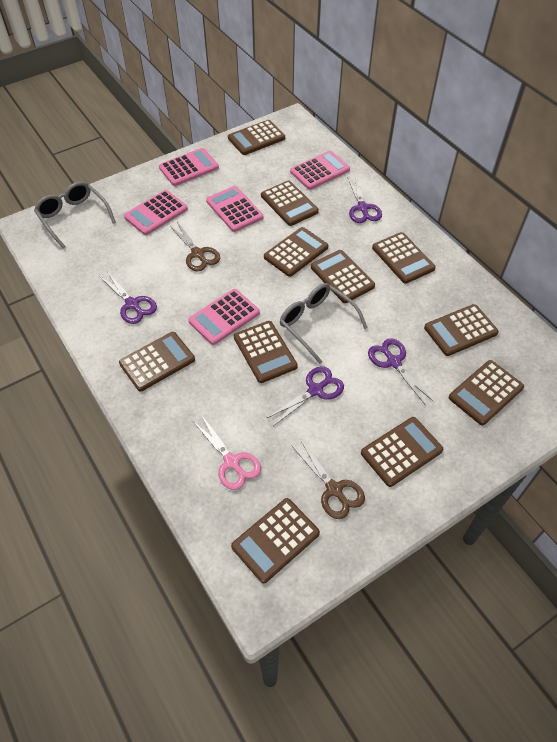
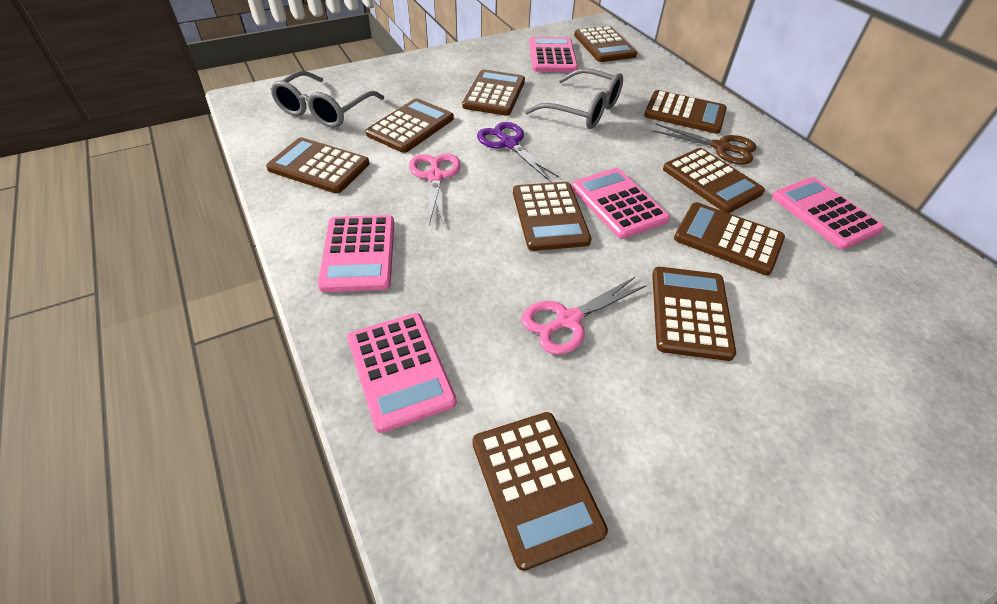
brown calculator: [119,332,195,391] [228,120,285,155] [231,498,320,583] [234,321,298,383] [261,181,319,226] [264,227,329,277] [311,250,375,303] [361,417,443,487] [372,232,436,284] [424,304,499,356] [449,360,524,425] = 11 -> [266,137,369,193] [366,98,454,153] [462,70,525,116] [473,412,608,571] [513,182,591,251] [574,26,637,62] [644,90,727,134] [652,267,736,361] [663,148,765,213] [674,202,785,275] = 10
brown scissors: [170,222,220,271] [291,439,365,519] = 2 -> [652,123,757,165] = 1
pink scissors: [193,416,261,490] = 1 -> [409,153,461,226] [521,276,647,355] = 2
purple scissors: [99,271,157,324] [267,366,344,426] [347,176,382,223] [368,338,434,404] = 4 -> [477,122,559,180] = 1

